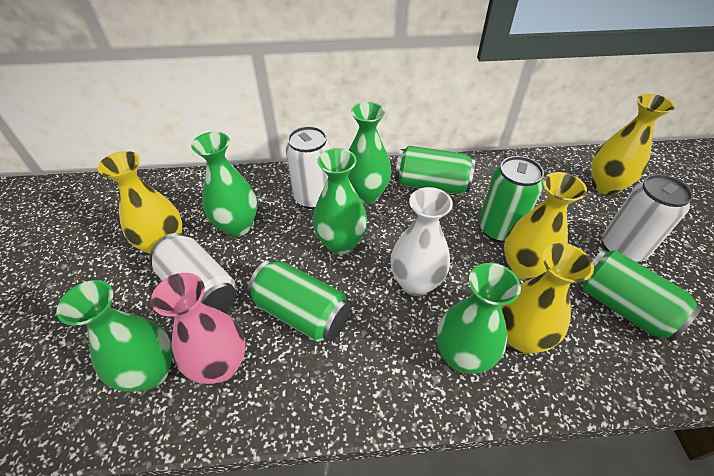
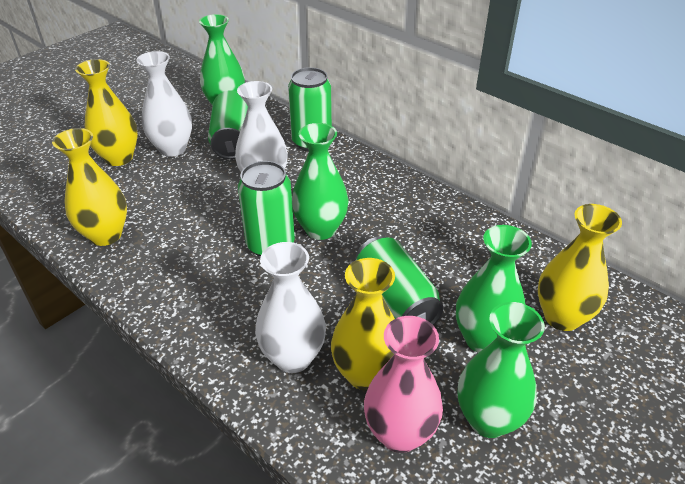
green vase: [56,280,172,392] [191,132,257,237] [313,148,367,255] [347,102,391,204] [437,263,521,374] = 5 -> [199,14,245,106] [292,123,349,240] [456,225,532,353] [458,302,545,438] = 4
white can: [150,233,236,313] [286,126,331,209] [602,174,693,262] = 3 -> none = 0
white vase: [391,187,453,296] = 1 -> [136,51,192,157] [235,81,288,172] [255,242,326,373] = 3

